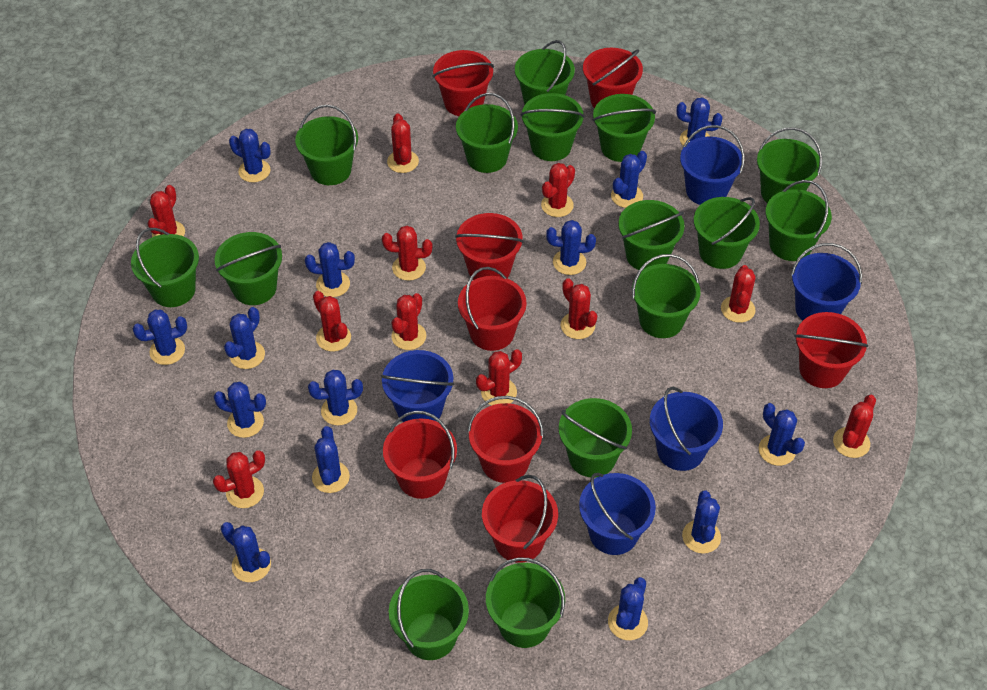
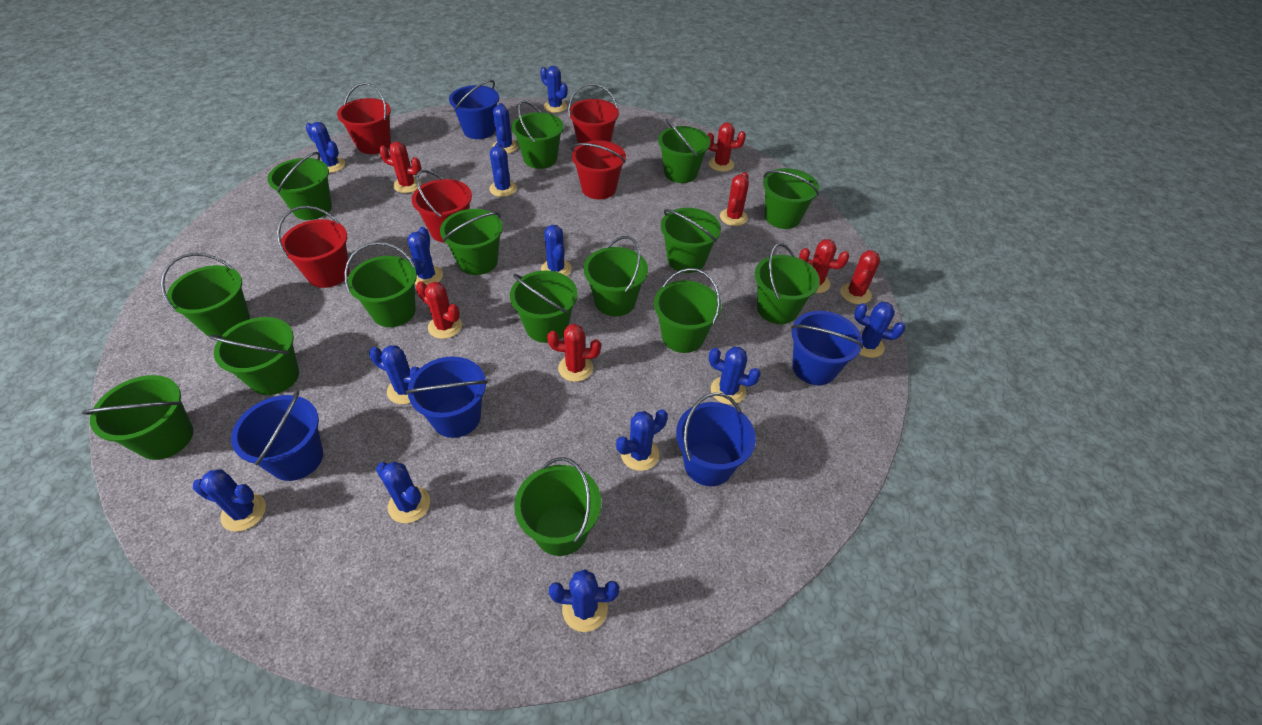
blue cactus: [133,310,187,365] [214,382,266,438] [221,522,271,582] [224,307,265,369] [229,129,271,182] [305,242,355,297] [308,370,363,426] [312,426,350,493] [546,220,596,275] [608,577,648,640] [611,151,647,208] [676,97,723,146] [682,490,721,554] [759,403,805,466] = 14 -> [193,469,266,532] [306,122,345,173] [369,345,419,404] [376,462,430,523] [407,227,443,285] [489,143,517,197] [492,103,518,154] [540,66,568,113] [541,225,572,276] [549,569,619,632] [616,409,668,471] [709,347,761,405] [854,302,905,358] = 13
red bucket: [383,411,457,499] [433,50,494,116] [455,213,524,280] [458,267,527,351] [467,396,544,483] [482,475,558,563] [583,48,643,108] [794,312,868,388] = 8 -> [277,206,350,288] [337,82,391,154] [412,170,472,243] [568,83,619,143] [571,140,626,199] = 5
red cactus: [148,185,185,237] [213,450,265,508] [313,291,351,352] [382,226,432,281] [387,113,419,173] [391,293,426,350] [476,349,522,406] [541,163,575,217] [561,278,597,339] [721,265,756,323] [833,395,876,458] = 11 -> [379,142,421,193] [416,281,462,339] [547,324,601,382] [708,122,746,172] [720,172,749,226] [799,239,849,293] [840,250,880,304] = 7

